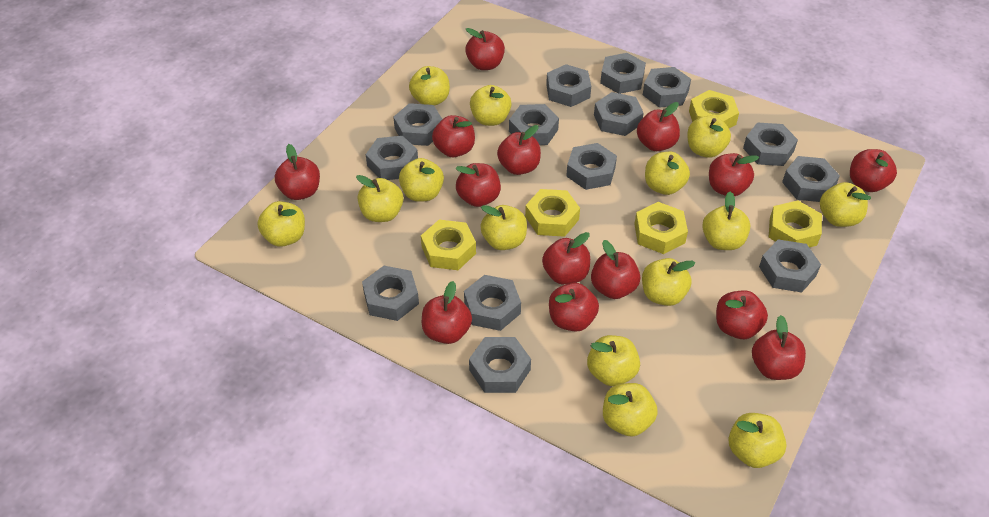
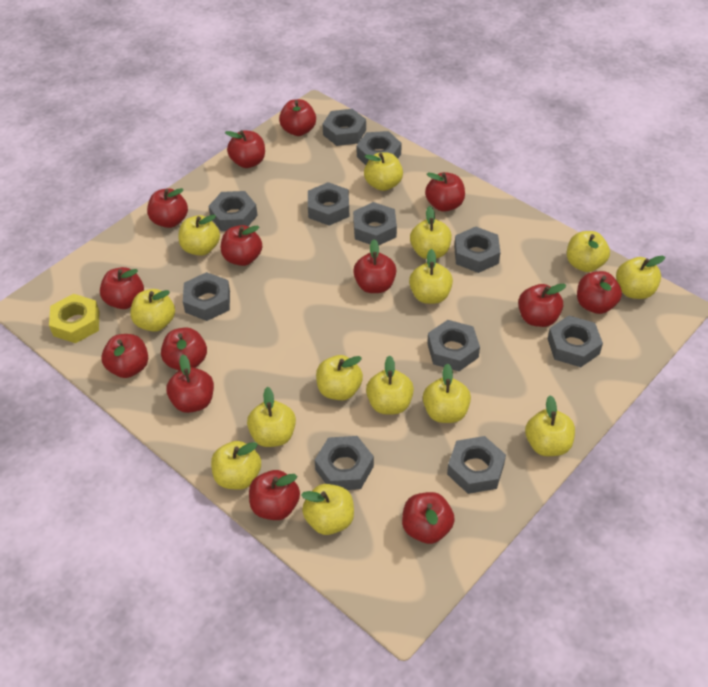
grey nut: [362,266,419,321] [366,136,418,180] [393,103,442,146] [464,275,521,331] [469,337,531,393] [509,104,559,145] [546,64,591,107] [566,143,617,190] [594,92,644,136] [600,53,646,94] [643,67,691,108] [743,122,798,166] [759,239,821,292] [782,156,840,202] = 14 -> [183,272,230,321] [208,191,258,231] [308,182,349,226] [315,436,374,490] [322,109,366,146] [353,202,397,245] [356,131,402,165] [427,320,480,371] [447,436,506,494] [454,227,501,273] [548,316,603,367] = 11
yellow nut: [421,220,476,270] [525,189,580,237] [635,202,688,254] [689,90,739,128] [769,200,822,248] = 5 -> [49,294,100,343] = 1

